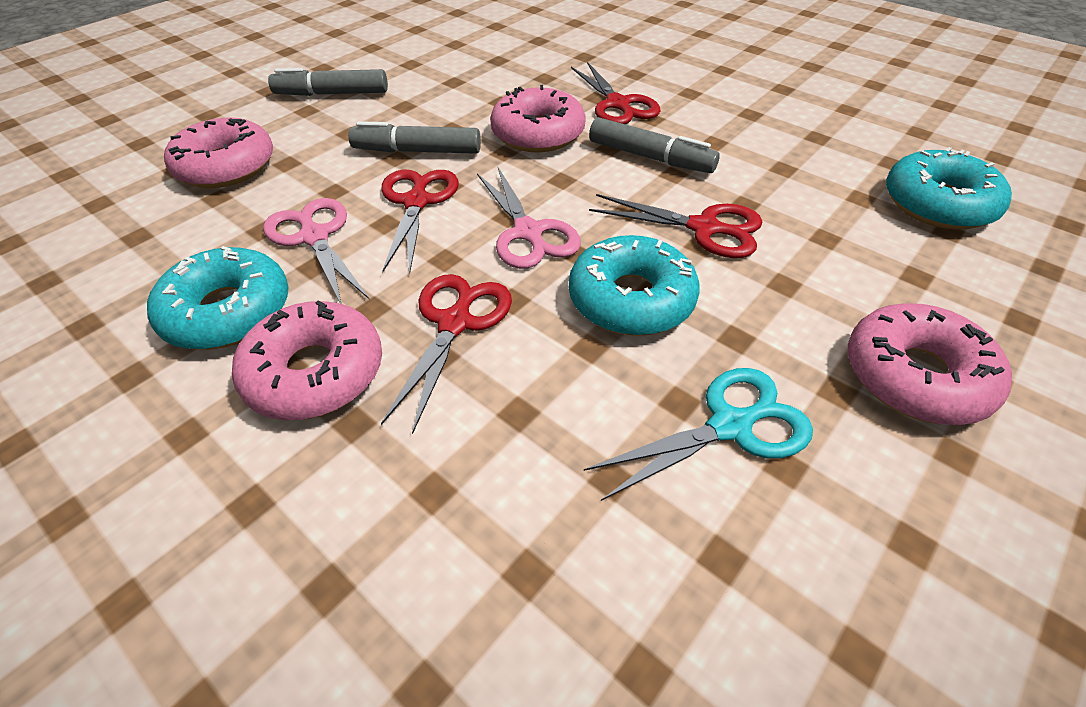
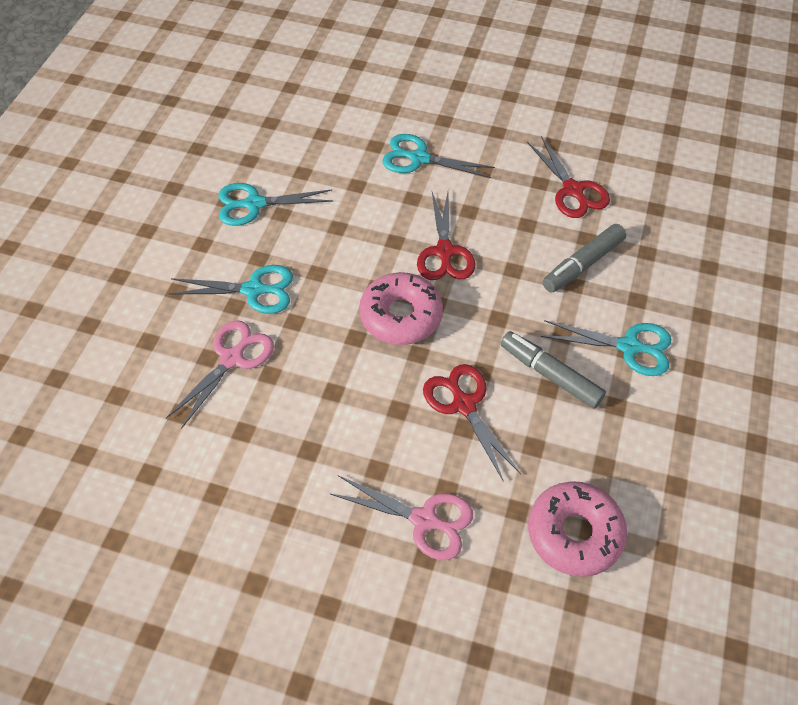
grey marker: [268,68,388,96] [348,121,481,154] [589,117,720,173] = 3 -> [501,331,606,409] [543,224,626,293] = 2
pink donut: [164,117,273,188] [232,300,382,420] [490,85,586,152] [848,303,1012,425] = 4 -> [359,272,443,345] [528,481,627,577] = 2
red scissors: [381,170,459,274] [381,274,512,434] [571,62,661,124] [589,194,762,258] = 4 -> [417,192,475,280] [423,364,521,482] [527,136,610,218] = 3
turquoise donut: [147,246,289,350] [569,235,700,336] [886,147,1012,230] = 3 -> none = 0
turquoise scissors: [584,368,813,501] = 1 -> [168,265,293,314] [218,183,333,226] [382,134,495,178] [541,320,671,376] = 4

